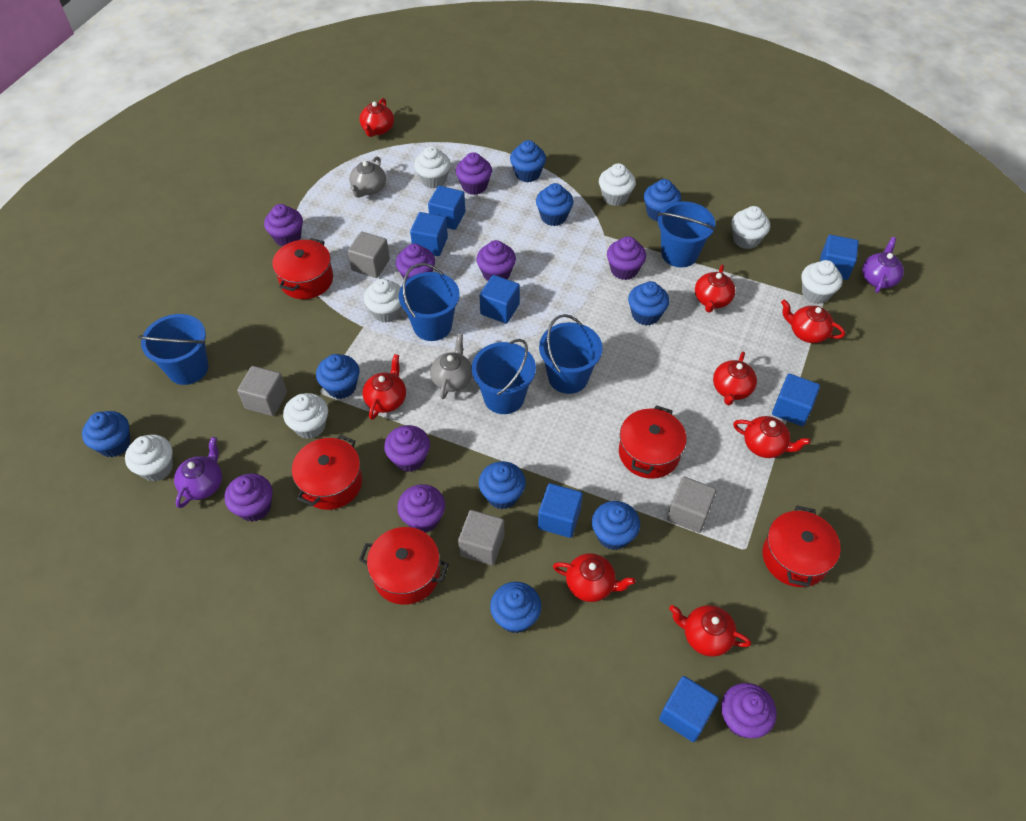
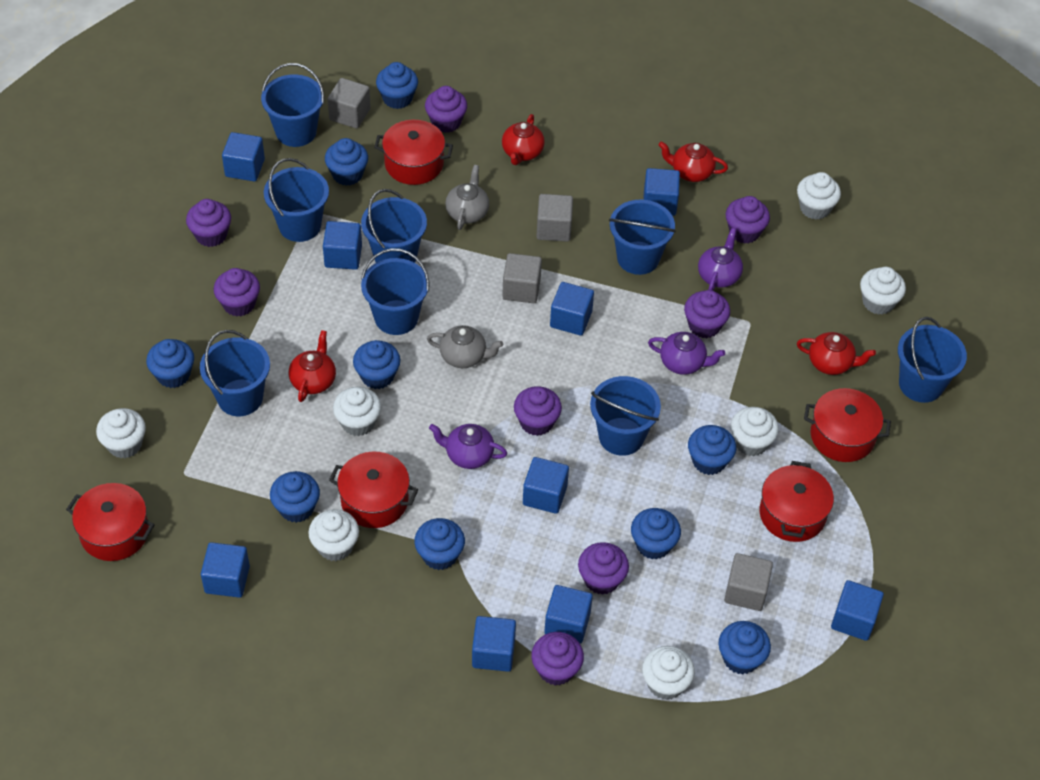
blue bucket: [138,314,208,385] [399,263,460,341] [472,339,536,414] [539,314,603,394] [658,201,715,268] = 5 -> [200,330,270,416] [261,63,324,147] [264,158,329,242] [361,189,427,263] [361,248,429,335] [590,376,661,456] [609,200,676,275] [898,317,967,403] = 8
blue cube: [410,212,448,256] [428,186,465,230] [479,275,520,324] [538,483,583,538] [659,676,719,742] [772,374,820,426] [820,235,859,280] = 7 -> [201,542,250,598] [222,132,265,182] [323,221,362,270] [472,616,516,672] [523,457,569,514] [544,585,593,644] [550,282,594,336] [643,168,680,216] [831,580,884,641] = 9
purple cupcake: [224,473,273,522] [264,204,303,247] [384,425,430,472] [396,244,435,280] [397,484,445,533] [456,152,492,195] [476,240,516,281] [607,236,646,280] [721,683,777,738] = 9 -> [186,199,231,247] [214,268,260,317] [425,86,467,133] [514,386,562,436] [531,632,584,686] [578,542,629,595] [684,290,730,338] [726,196,770,244] = 8
purple teapot: [174,437,222,508] [862,237,904,293] = 2 -> [429,424,507,469] [648,332,725,375] [698,228,743,291] = 3
red teapot: [360,98,394,137] [362,354,406,420] [553,553,636,602] [669,605,751,657] [695,265,736,313] [713,352,757,405] [733,416,811,458] [781,299,845,343] = 8 -> [289,330,336,402] [502,114,545,165] [659,141,728,182] [797,332,876,375] = 4

